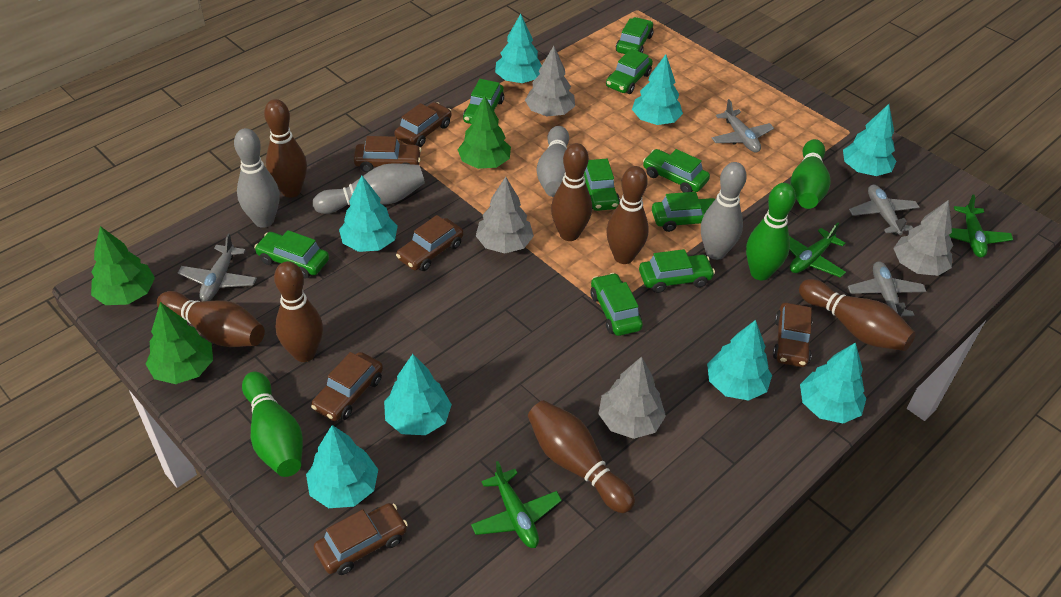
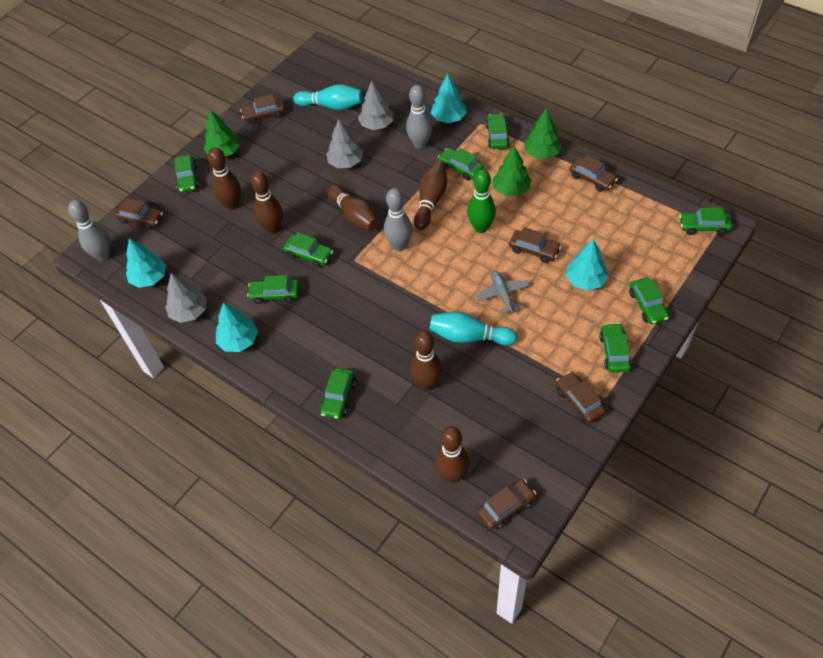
brown bowling pin: [157,291,265,347] [264,99,307,198] [274,261,323,362] [528,400,635,513] [551,143,592,241] [607,166,649,264] [799,279,916,351] = 7 -> [208,147,241,210] [251,171,283,234] [326,184,379,231] [410,331,443,390] [414,161,447,230] [435,426,470,483] = 6
green bowling pin: [242,371,303,477] [746,183,796,281] [790,139,830,209] = 3 -> [467,169,496,233] = 1
green plane: [471,461,562,548] [789,223,846,278] [949,194,1013,258] = 3 -> none = 0
grey bowling pin: [234,128,280,228] [313,163,425,214] [537,126,569,197] [701,162,747,260] = 4 -> [68,200,110,261] [384,188,413,251] [406,85,432,149] = 3
grey plane: [178,233,257,301] [712,99,774,153] [848,261,926,316] [849,185,919,235] = 4 -> [475,271,529,314] = 1
grey tree: [476,177,534,253] [525,46,575,116] [598,357,666,439] [893,200,953,276] = 4 -> [165,273,207,323] [326,119,363,168] [358,81,393,130] = 3
turquoise bowling pin: none = 0 -> [294,84,363,110] [429,311,517,345] = 2
turquoise tree: [306,425,378,508] [339,176,398,252] [384,354,452,435] [495,14,542,83] [632,54,683,125] [707,320,772,401] [800,342,867,424] [843,104,896,176] = 8 -> [126,238,166,288] [216,303,258,352] [431,74,467,123] [566,239,608,290] = 4

